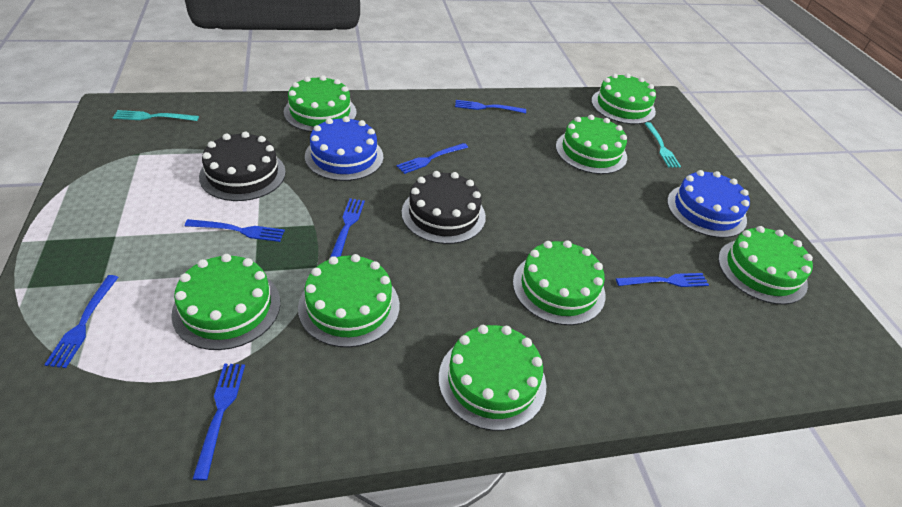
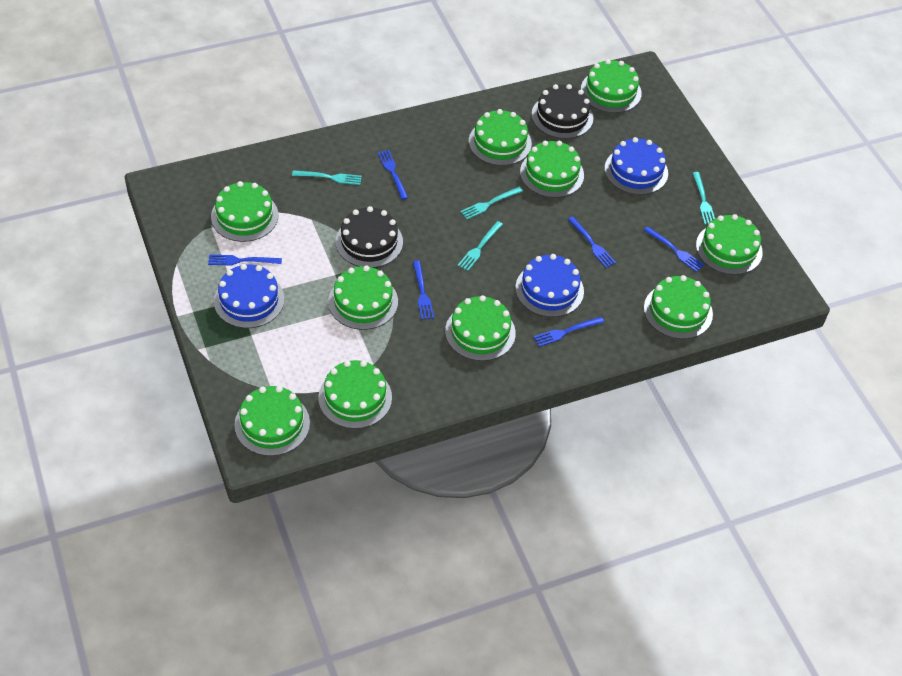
blue cake: [305,116,383,181] [667,170,750,238] = 2 -> [214,264,284,328] [515,254,584,317] [605,137,668,195] = 3
blue fork: [44,275,119,368] [185,219,285,242] [193,364,245,480] [330,198,365,257] [397,143,468,174] [455,100,526,113] [616,273,709,287] = 7 -> [208,255,282,266] [378,150,408,200] [413,261,434,320] [534,317,604,347] [568,217,616,268] [644,227,704,272] = 6
green cake: [171,254,280,350] [284,75,356,132] [298,254,400,347] [438,325,546,431] [513,240,606,325] [556,115,627,174] [591,73,656,124] [718,226,813,305] = 8 -> [211,181,278,242] [235,386,310,456] [318,360,392,429] [328,265,398,330] [445,295,516,361] [469,109,532,166] [520,141,584,198] [581,59,642,113] [644,275,713,339] [696,214,763,275] = 10
turquoise fork: [112,110,199,121] [644,122,681,167] = 2 -> [292,170,362,185] [458,221,503,271] [460,187,523,219] [693,172,715,224] = 4

